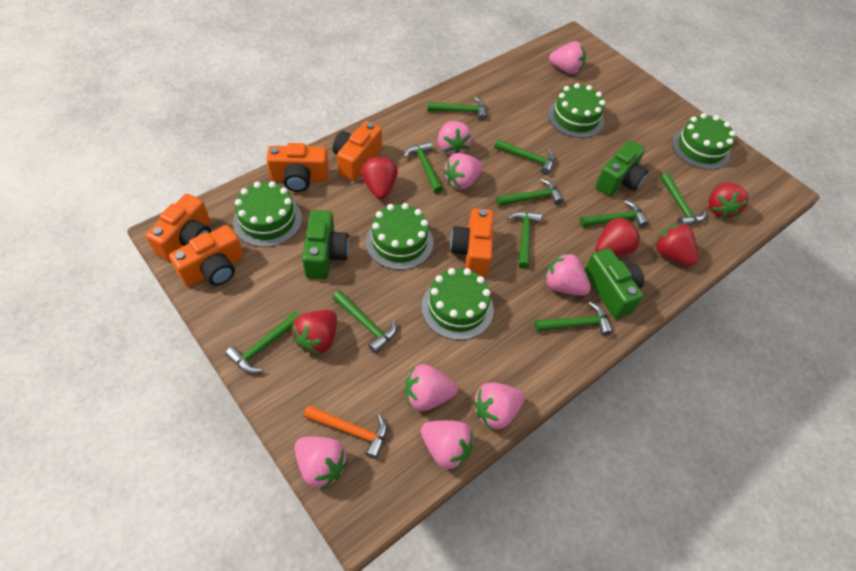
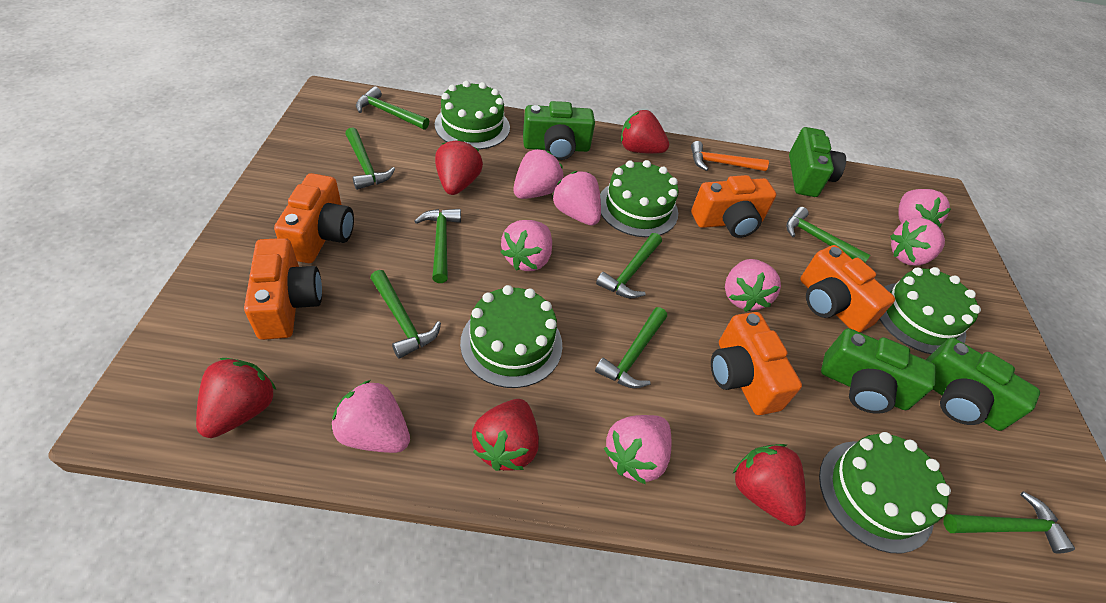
green camera: [302,210,349,279] [585,248,644,319] [595,140,648,196] = 3 -> [523,101,595,160] [789,127,846,197] [821,328,936,414] [926,338,1040,431] = 4
green hammer: [225,311,300,373] [332,290,397,353] [403,141,443,194] [427,97,487,121] [494,139,555,175] [496,178,564,206] [507,211,542,269] [535,302,613,336] [580,200,649,228] [660,173,706,226] = 10 -> [345,127,395,190] [356,86,429,130] [370,270,441,359] [415,209,461,283] [595,307,667,388] [596,233,662,298] [786,207,870,262] [944,492,1075,554] = 8

